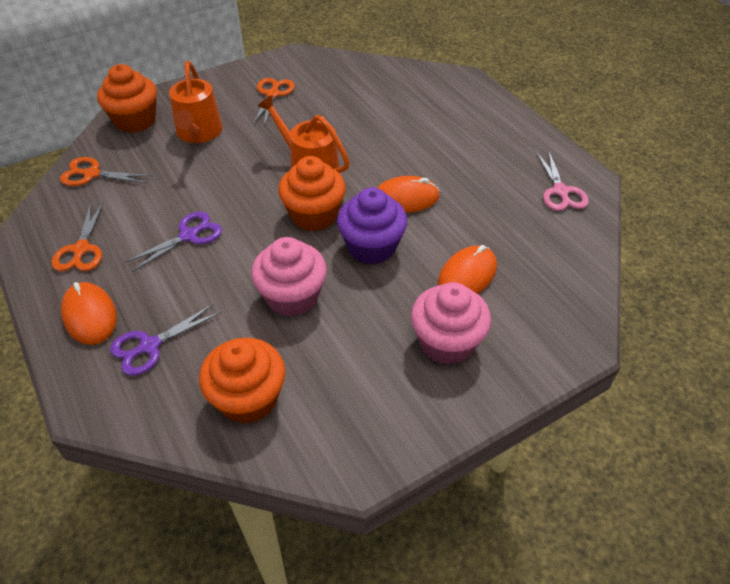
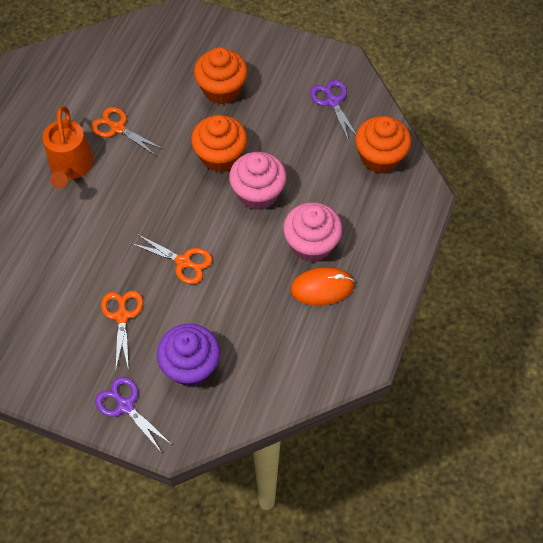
orange mouse: [61,282,117,345] [377,176,440,213] [438,245,497,294] = 3 -> [291,267,355,306] = 1
orange watering can: [169,61,223,143] [258,95,350,173] = 2 -> [43,106,94,188] = 1
pink scissors: [536,150,589,211] = 1 -> none = 0

